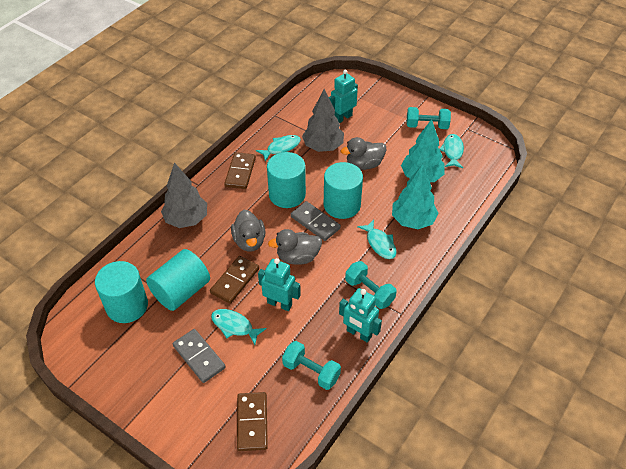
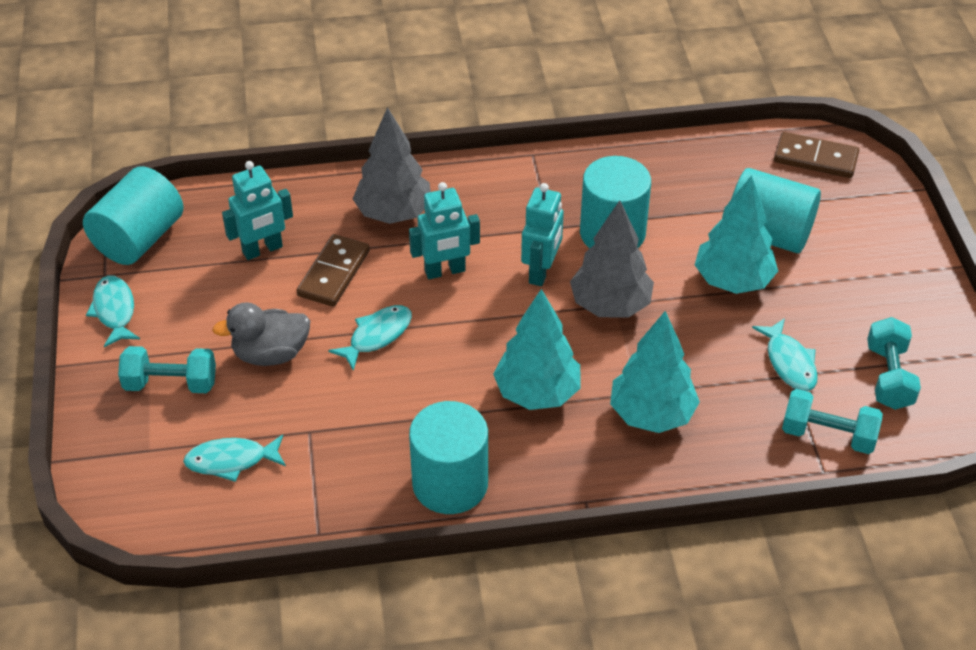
brown domino: [210,256,259,304] [224,152,256,189] [237,392,268,451] = 3 -> [296,234,370,307] [774,132,859,178] = 2
grey domino: [173,329,226,383] [291,201,341,241] = 2 -> none = 0
grey duck: [231,210,265,252] [268,229,322,265] [341,137,387,170] = 3 -> [212,302,310,366] = 1
turquoise tree: [392,164,438,229] [401,119,445,182] = 2 -> [493,289,580,410] [610,311,700,433] [695,175,778,294] = 3

